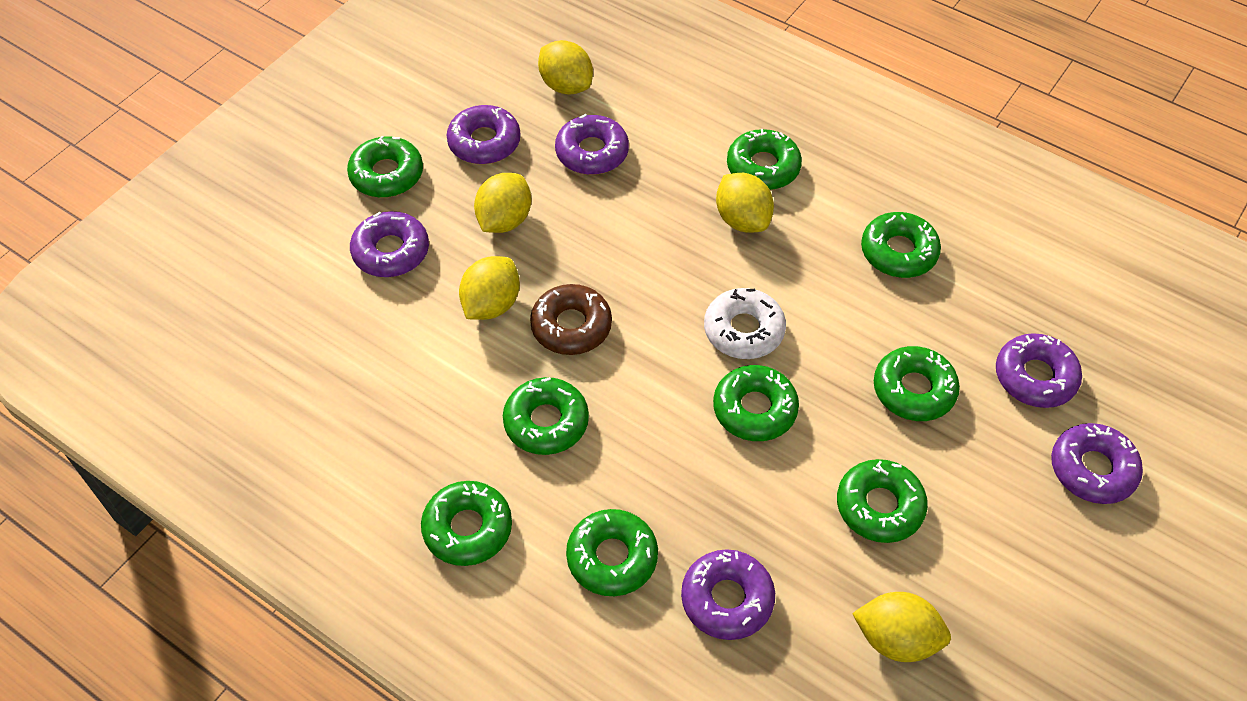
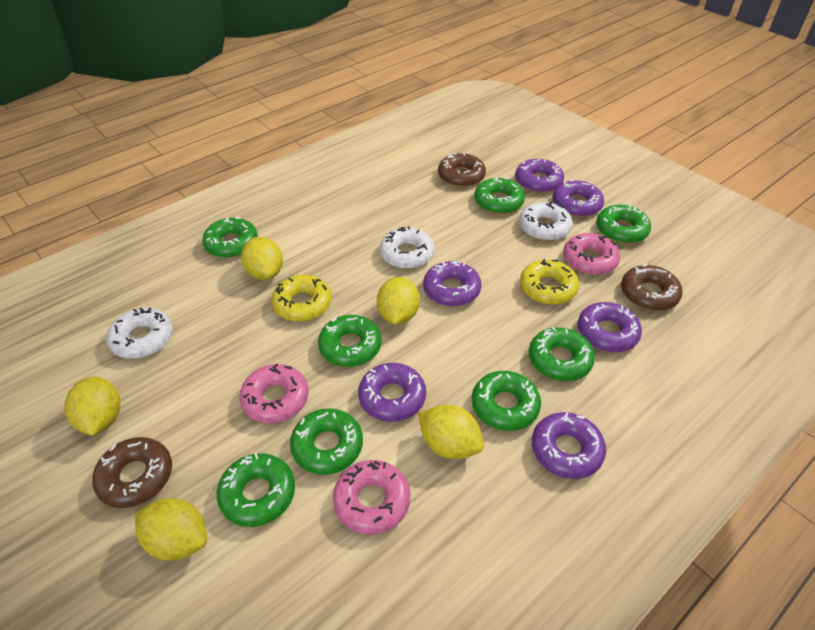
brown donut: [530,284,612,355] = 1 -> [92,437,172,508] [438,153,486,187] [621,264,683,311] = 3
green donut: [347,136,423,198] [421,481,512,566] [503,377,589,455] [566,509,658,596] [713,365,799,441] [727,129,802,190] [837,459,928,543] [861,212,941,278] [874,346,960,421] = 9 -> [202,217,258,258] [217,453,295,527] [290,408,363,475] [318,315,382,367] [472,371,541,431] [474,177,525,214] [529,327,595,381] [596,205,651,244] = 8
pink donut: none = 0 -> [239,364,309,423] [333,460,410,535] [563,233,620,275] = 3
white donut: [704,288,786,359] = 1 -> [106,307,173,359] [380,226,435,269] [519,202,573,241] = 3
yellow donut: none = 0 -> [272,275,332,322] [520,259,579,305] = 2

